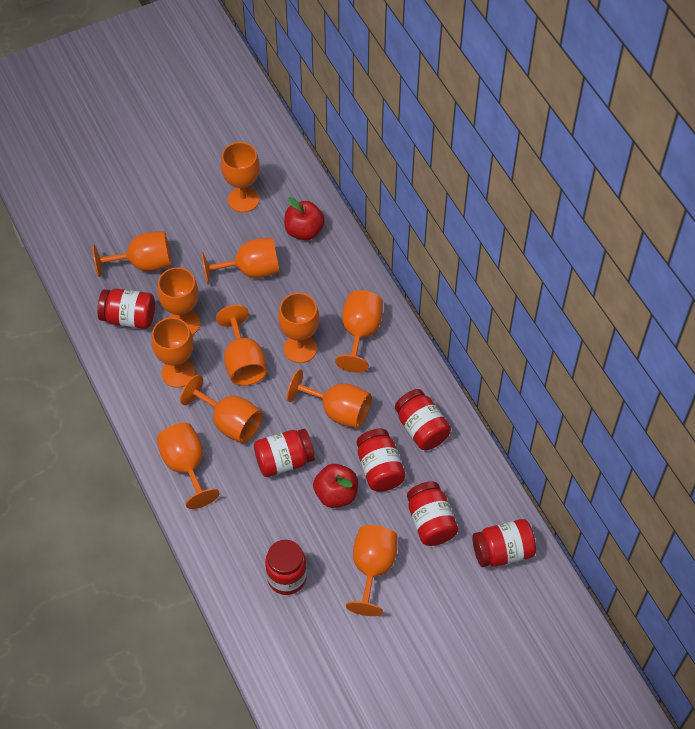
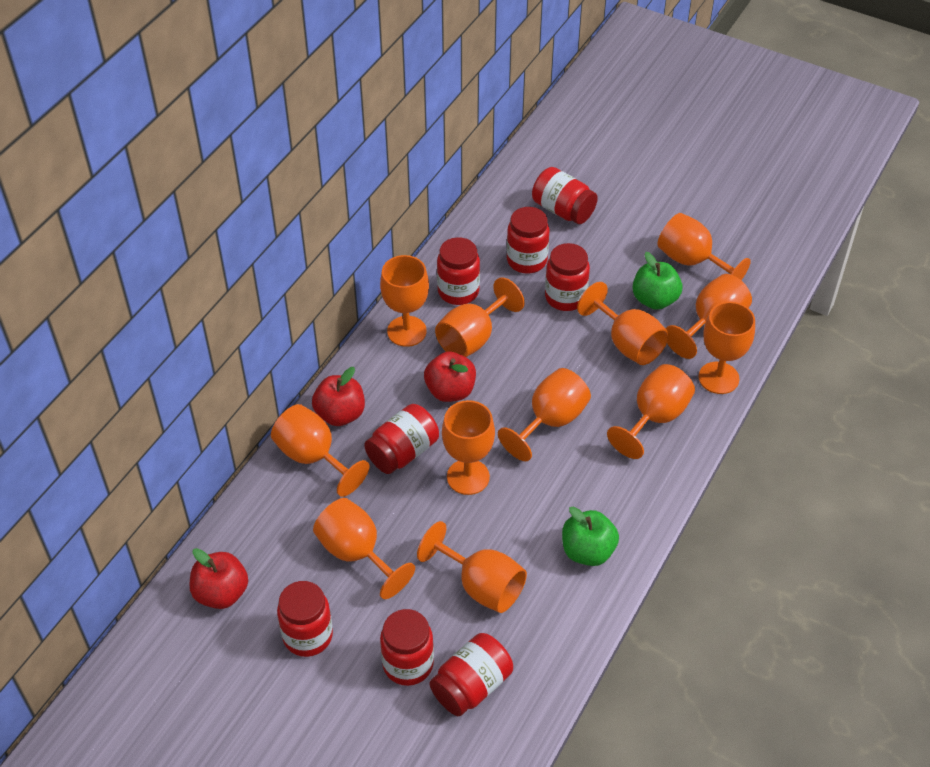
green apple: none = 0 -> [562,507,619,566] [632,252,682,310] = 2
red apple: [284,197,325,240] [313,464,358,508] = 2 -> [190,548,248,609] [312,367,365,426] [424,352,476,402] = 3
red jar: [97,288,155,329] [254,429,315,477] [265,540,307,595] [357,429,406,492] [395,389,451,450] [407,481,458,546] [472,519,536,567] = 7 -> [277,581,333,657] [364,404,439,474] [380,609,434,686] [430,633,513,716] [437,237,480,305] [507,207,549,274] [532,167,598,224] [545,243,590,311] = 8

